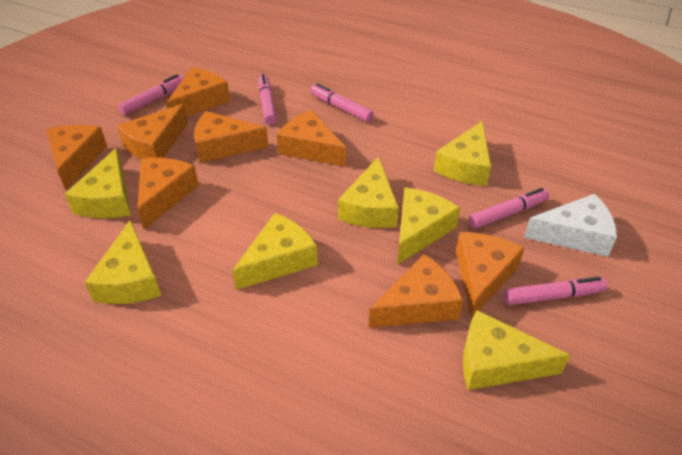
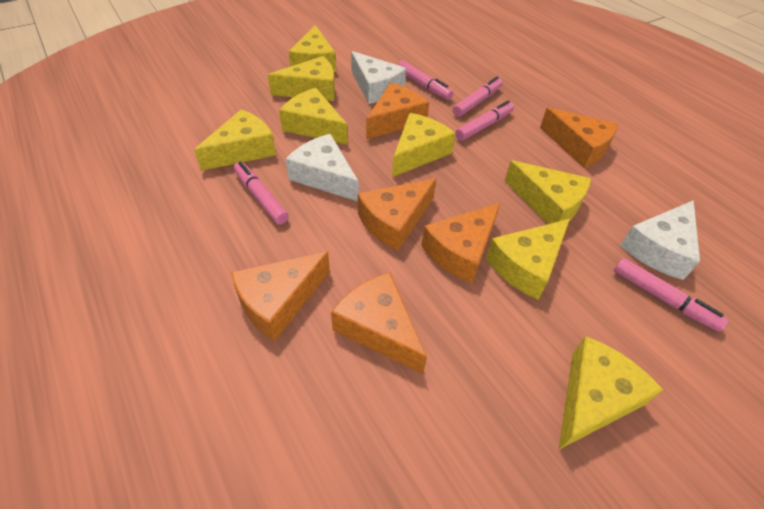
orange cheese: [46,125,107,190] [117,104,188,159] [137,157,199,229] [166,67,230,116] [194,111,269,163] [277,110,346,167] [369,254,463,328] [456,232,524,319] = 8 -> [231,252,330,341] [331,273,427,374] [358,178,437,251] [366,83,429,139] [421,203,500,283] [540,107,618,168] = 6
white cheese: [524,194,617,257] = 1 -> [286,134,359,201] [351,51,406,104] [620,200,700,280] = 3
yellow cheese: [65,148,131,218] [85,220,161,304] [232,213,318,290] [338,156,399,228] [397,187,460,265] [434,121,491,186] [463,310,570,390] = 7 -> [194,109,276,171] [268,56,335,101] [279,88,348,145] [289,25,336,72] [392,113,456,177] [486,219,570,300] [504,160,591,224] [558,336,663,450] = 8

